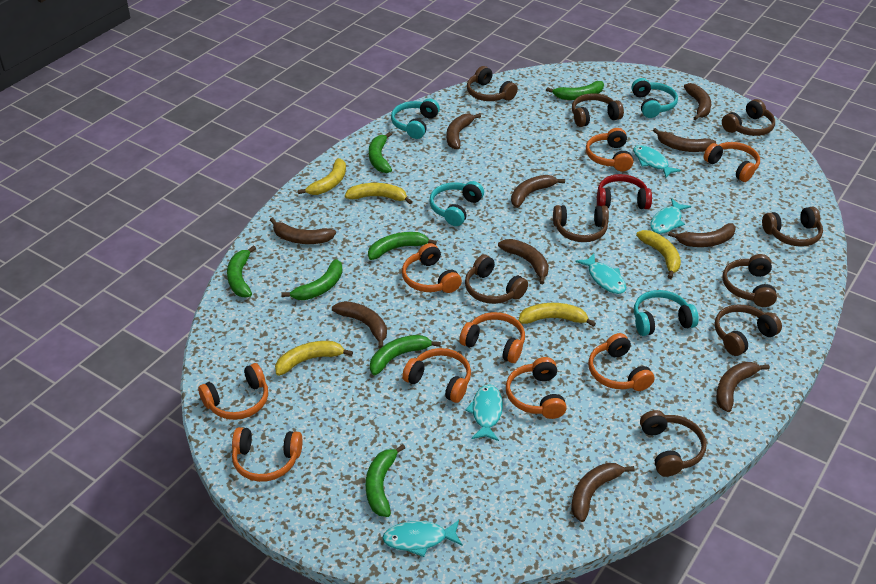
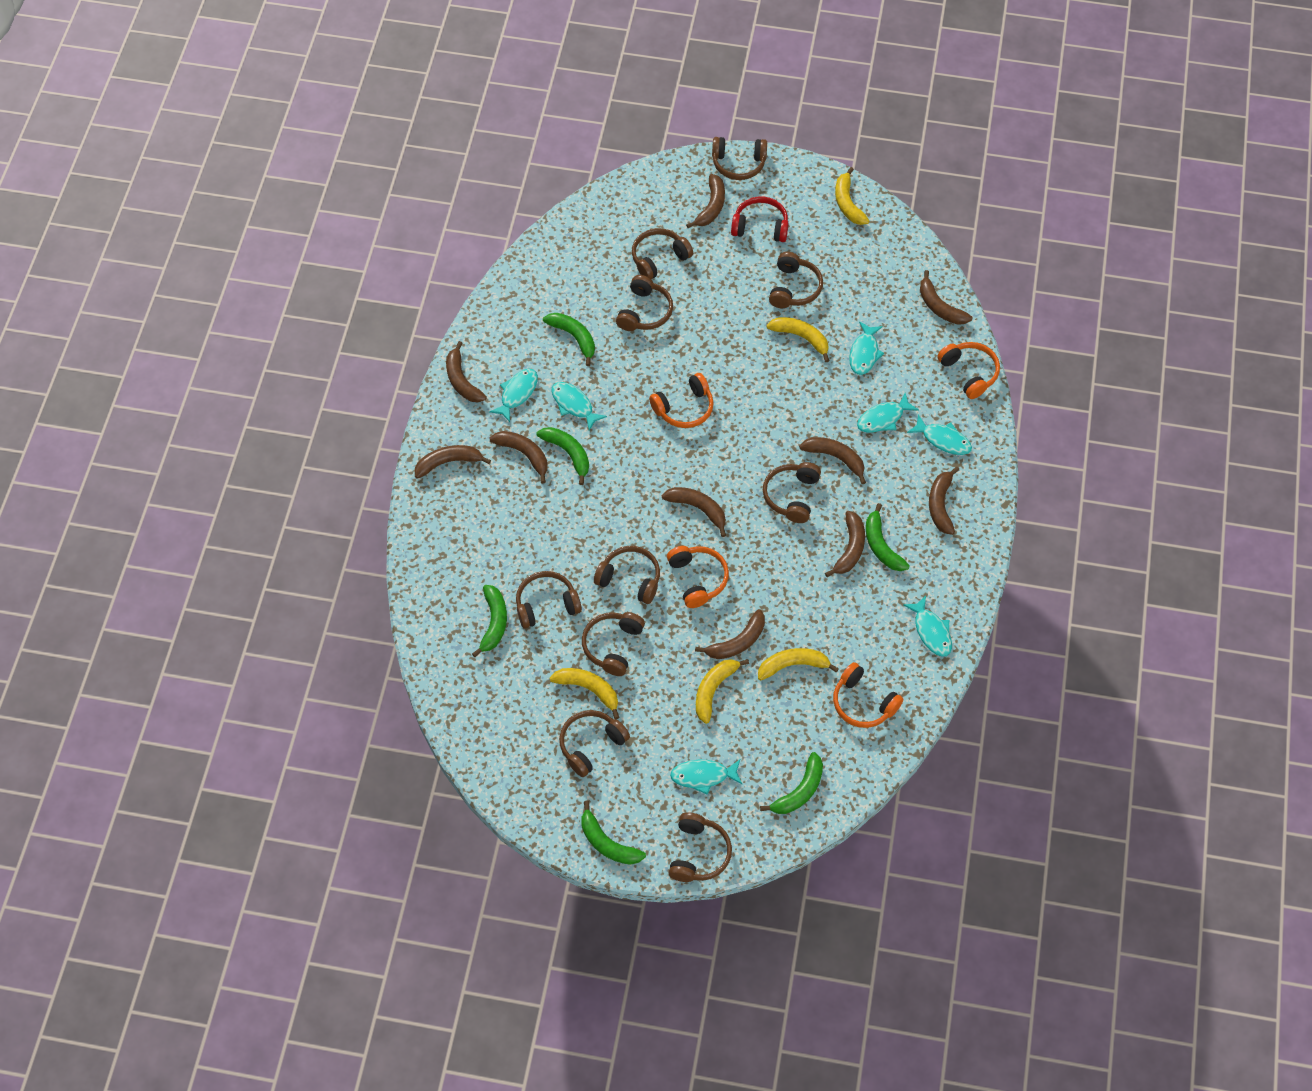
brown headphones: [465,254,528,304] [467,66,518,101] [553,205,609,242] [572,93,624,127] [640,410,707,476] [715,304,782,356] [722,99,775,136] [722,254,777,307] [762,207,823,247] = 9 -> [516,571,582,629] [559,710,630,777] [582,612,645,676] [594,546,660,604] [616,275,673,331] [632,228,693,280] [669,812,732,882] [712,137,767,180] [763,462,821,523] [769,252,823,308] = 10
green banana: [227,245,256,297] [281,259,343,300] [366,444,405,517] [368,232,437,260] [369,132,392,173] [370,335,441,375] [546,81,604,100] = 7 -> [472,585,507,657] [537,427,589,485] [543,313,595,366] [581,801,646,865] [760,752,823,814] [866,503,910,571] = 6
orange headphones: [198,363,268,420] [232,427,302,482] [402,243,462,293] [402,348,471,403] [459,312,525,363] [506,357,567,419] [586,128,633,172] [588,333,655,391] [704,142,760,182] = 9 -> [649,373,714,428] [667,546,729,608] [833,662,903,728] [937,342,1000,399] = 4
turquoise fish: [382,520,463,557] [465,384,503,441] [575,254,626,294] [633,145,681,178] [650,198,691,234] = 5 -> [489,369,538,422] [551,382,607,431] [670,760,743,795] [849,321,884,375] [857,393,919,433] [903,596,952,657] [907,414,972,455] = 7
turquoise headphones: [391,99,440,139] [429,181,484,226] [631,78,678,118] [634,290,699,336] = 4 -> none = 0

